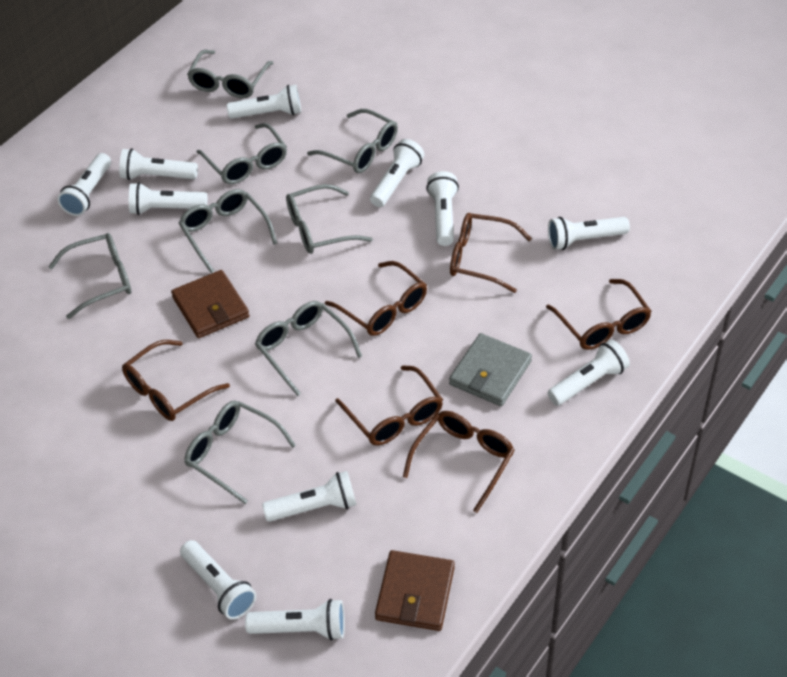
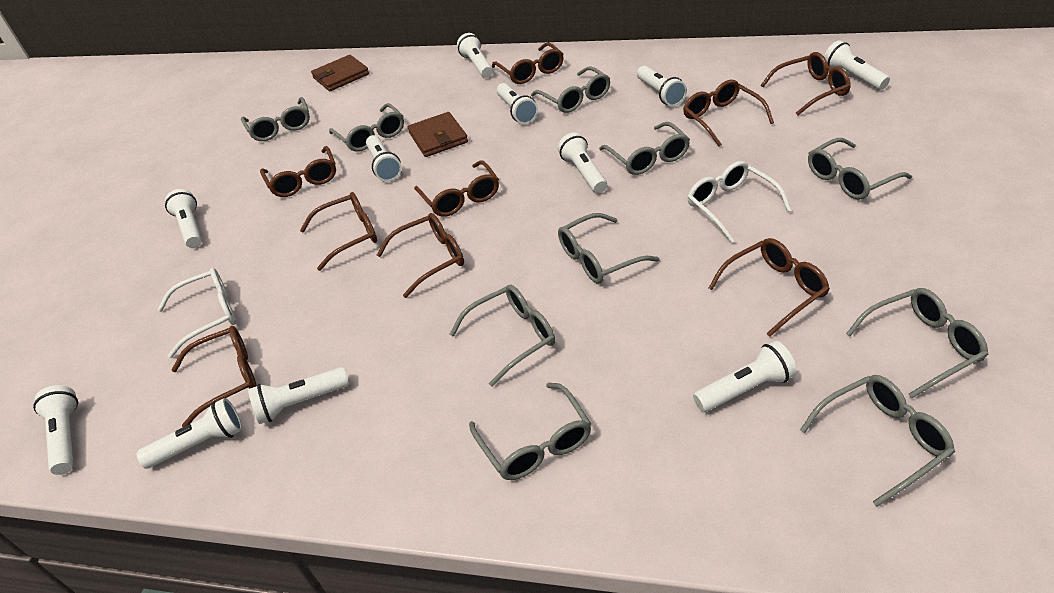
brown glasses: [122,340,230,421] [325,261,427,336] [335,365,443,445] [403,411,515,513] [450,213,532,293] [546,279,652,350] = 6 -> [171,326,257,427] [260,146,336,197] [300,192,377,271] [377,213,464,298] [414,160,499,217] [492,42,564,84] [683,80,774,147] [709,238,830,337] [761,52,851,115] = 9
grey glasses: [48,233,132,319] [179,189,278,273] [184,400,296,504] [187,50,274,99] [197,123,287,184] [255,301,362,396] [286,184,373,254] [307,109,398,173] = 8 -> [241,97,310,141] [329,103,404,152] [450,285,555,387] [469,383,591,480] [531,66,610,113] [558,213,660,284] [599,122,690,175] [800,375,955,507] [808,138,912,200] [846,288,989,398] = 10
grey wallet: [449,333,532,406] = 1 -> none = 0
white glasses: none = 0 -> [157,268,236,358] [687,161,792,243] = 2

